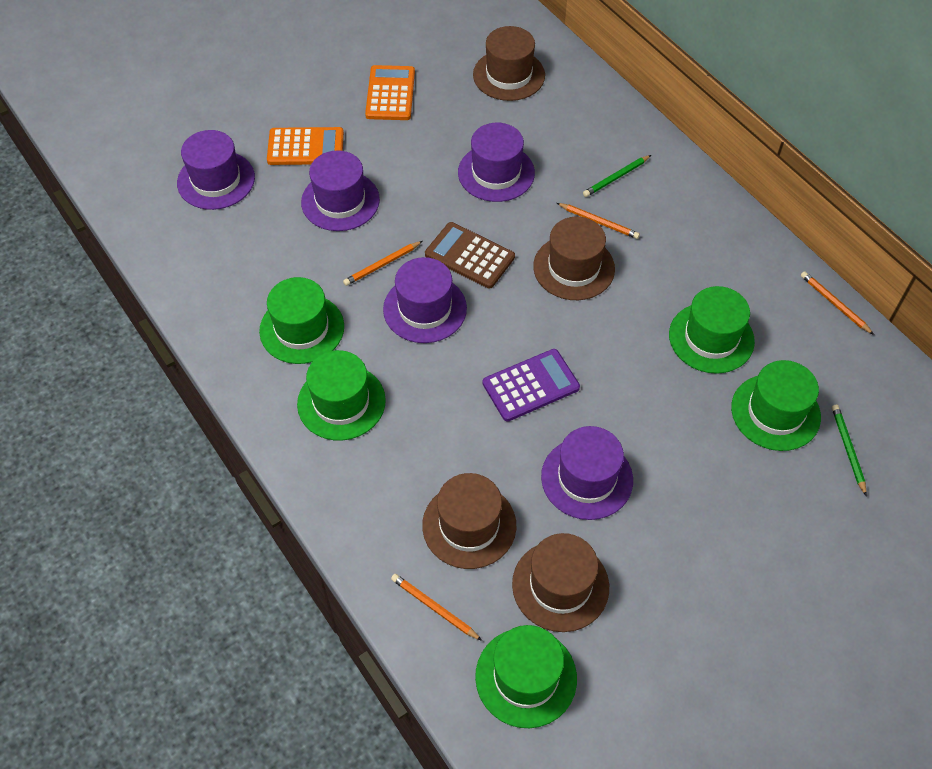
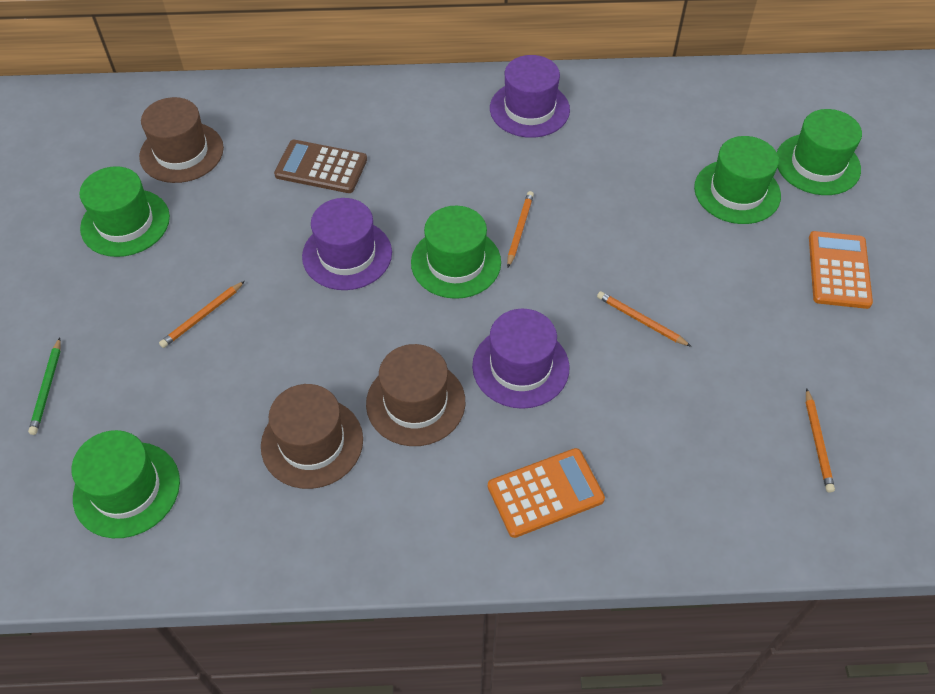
brown hat: [422,473,516,569] [473,26,545,101] [512,533,609,632] [533,217,615,300] = 4 -> [139,97,224,183] [261,384,363,489] [366,344,465,446] = 3
green pencil: [583,155,651,197] [832,405,867,496] = 2 -> [28,338,61,435] = 1
purple calculator: [482,349,580,422] = 1 -> none = 0
purple hat: [177,130,255,210] [301,150,380,231] [383,257,467,343] [458,123,535,202] [541,426,633,520] = 5 -> [302,198,392,290] [472,309,570,409] [490,55,570,138] = 3

